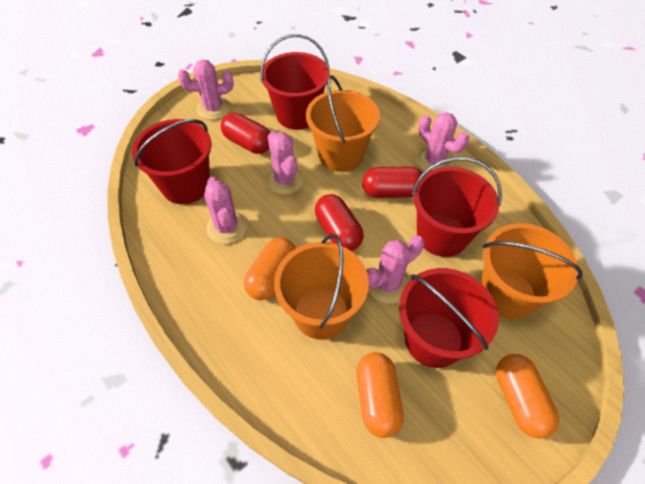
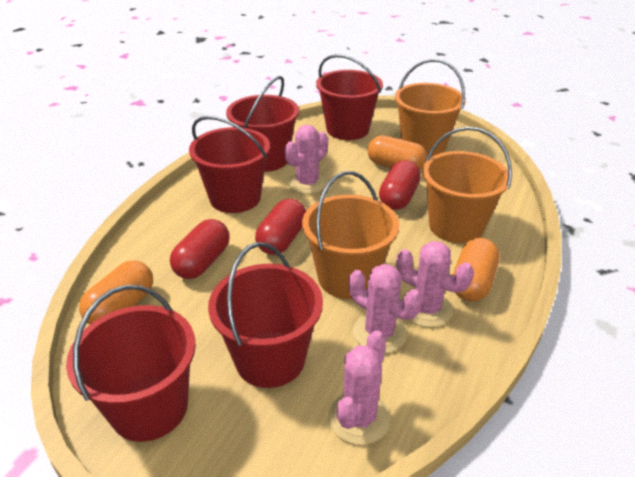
pink cactus: [178,60,234,120] [204,177,247,244] [266,131,304,195] [366,236,424,304] [417,112,469,171] = 5 -> [285,125,328,194] [328,330,390,445] [349,264,422,353] [396,241,474,327] = 4
red bucket: [132,119,212,204] [260,34,330,130] [399,268,499,368] [412,157,502,257] = 4 -> [66,285,196,442] [189,116,270,213] [208,242,323,388] [226,76,299,172] [316,54,383,140] = 5

